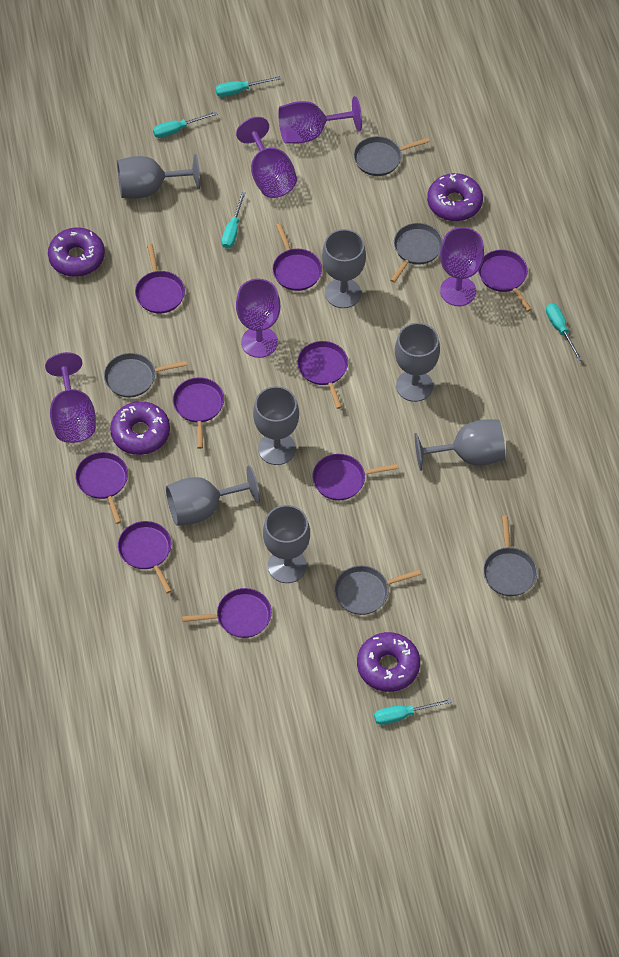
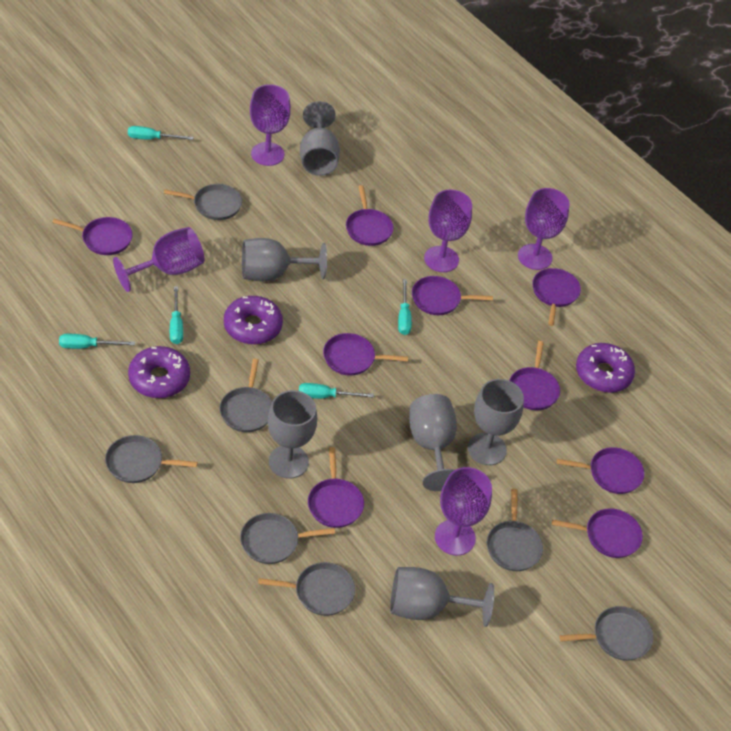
grey goblet: [117,154,200,199] [166,466,260,526] [253,386,299,465] [263,505,310,583] [322,229,366,308] [395,323,440,402] [414,419,505,471] = 7 -> [242,238,327,281] [268,390,317,479] [300,101,340,176] [390,567,494,627] [409,394,457,491] [468,379,524,465] = 6
grey pan: [104,353,187,398] [334,566,421,615] [354,136,430,176] [390,223,443,283] [483,516,537,596] = 5 -> [105,435,198,483] [164,184,242,220] [219,359,272,432] [240,513,335,564] [258,562,355,616] [487,489,543,571] [559,606,653,661] = 7
purple donut: [48,228,105,277] [110,401,170,455] [357,632,420,692] [427,173,483,221] = 4 -> [128,346,190,398] [224,296,283,345] [576,343,635,393] = 3

